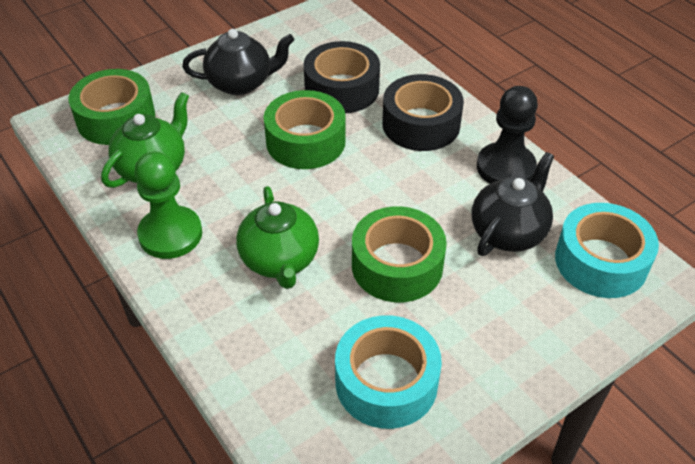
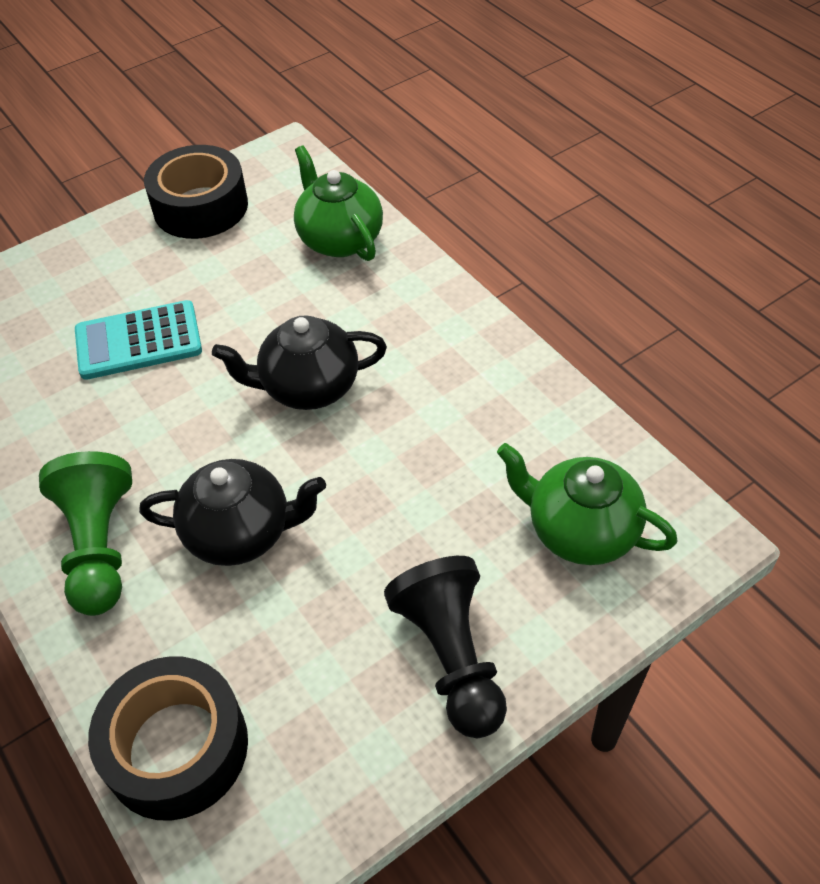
green tape: [69,69,155,145] [264,90,346,169] [352,206,447,302] = 3 -> none = 0
turquoise calculator: none = 0 -> [75,300,202,380] = 1
turquoise tape: [335,315,442,429] [555,203,659,298] = 2 -> none = 0

